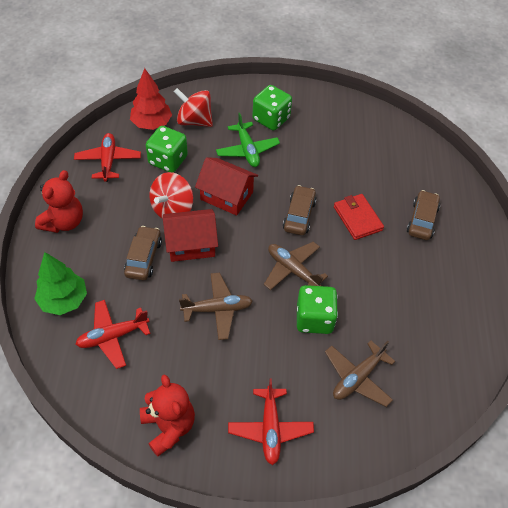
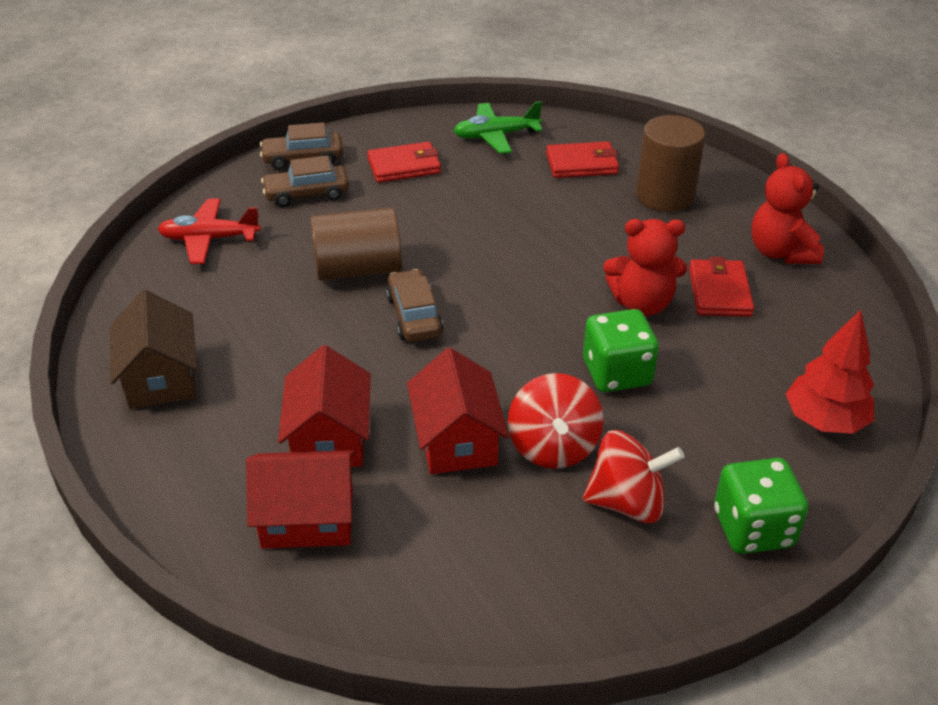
brown cylinder: none = 0 -> [310,207,402,281] [636,115,705,212] = 2
brown house: none = 0 -> [110,290,197,409] = 1
brown plane: [179,273,253,340] [264,242,328,290] [325,340,395,407] = 3 -> none = 0
green dice: [146,126,188,173] [253,85,292,131] [297,285,338,334] = 3 -> [583,309,659,392] [714,458,808,554] = 2
green tree: [34,252,87,315] = 1 -> none = 0
red house: [163,209,218,262] [195,157,258,216] = 2 -> [246,450,355,549] [278,345,371,467] [407,348,509,474] = 3
red plane: [74,133,141,182] [76,300,150,369] [228,378,314,465] = 3 -> [158,198,261,264] = 1
red wallet: [334,194,384,240] = 1 -> [367,142,441,183] [546,141,619,178] [689,257,754,317] = 3

